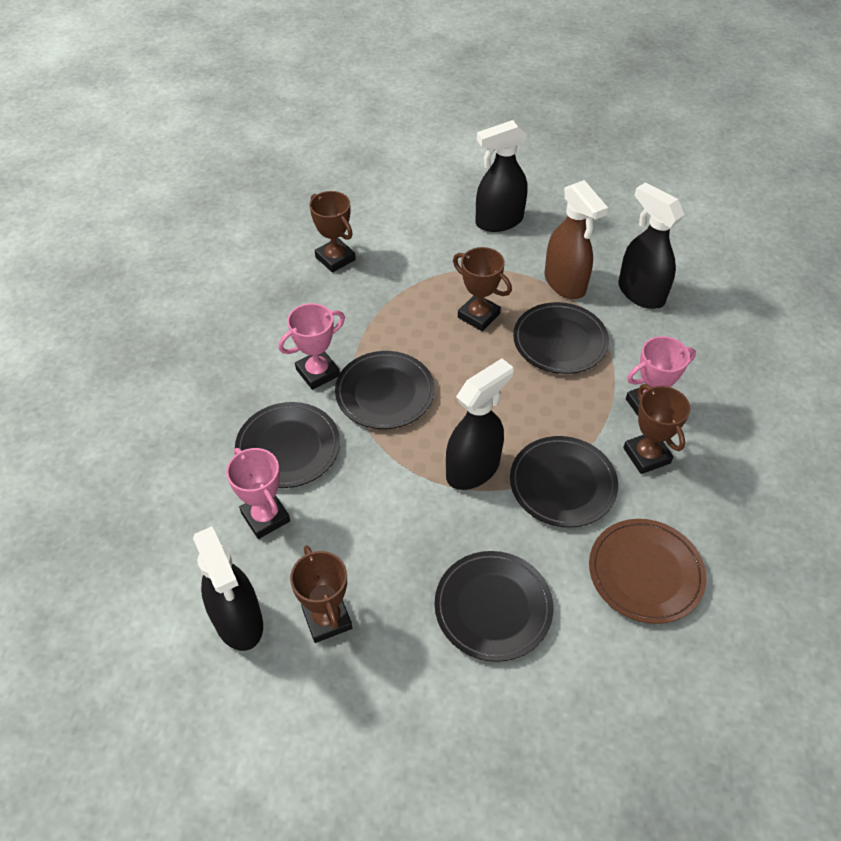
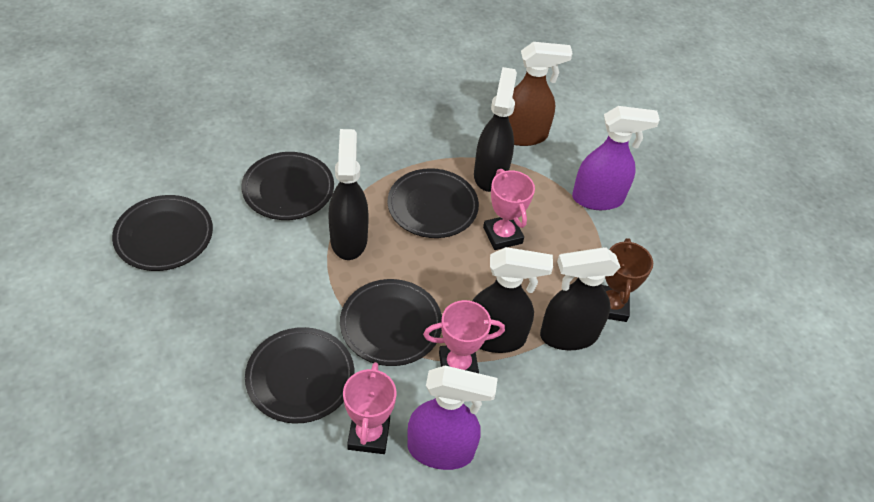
brown plate: [589,519,706,624] = 1 -> none = 0
brown trophy: [290,545,352,643] [309,191,356,273] [453,247,512,331] [623,384,690,474] = 4 -> [602,238,653,322] = 1
purple spray bottle: none = 0 -> [408,366,498,470] [572,106,660,210] = 2

